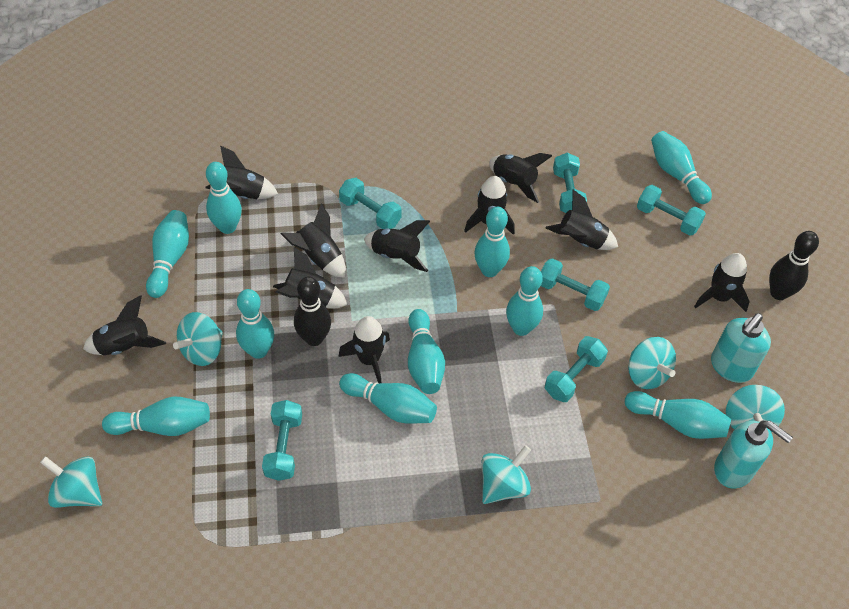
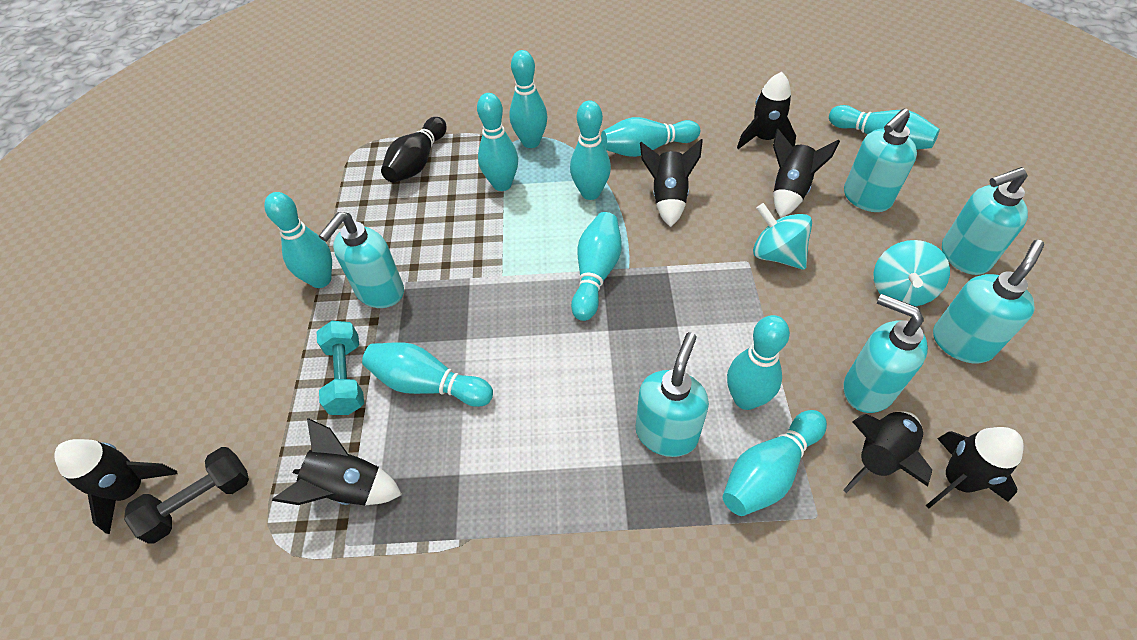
black bowling pin: [294,276,331,346] [769,231,819,300] = 2 -> [381,117,447,183] = 1
black dumbbell: none = 0 -> [124,447,249,543] = 1
black rocket: [83,295,166,355] [206,145,278,199] [273,247,348,309] [281,203,346,278] [338,316,390,383] [364,220,430,272] [464,176,515,235] [489,153,552,203] [546,190,618,250] [694,253,750,312] = 10 -> [54,439,177,534] [272,418,402,505] [640,139,703,227] [737,72,796,149] [773,129,840,218] [843,411,932,493] [926,427,1024,508] = 7
turquoise dumbbell: [262,400,302,481] [339,178,402,229] [541,258,610,311] [545,336,608,402] [553,153,587,213] [637,185,706,236] = 6 -> [317,321,364,415] = 1
turquoise soap dispenser: [711,313,771,383] [714,421,793,488] = 2 -> [319,212,404,308] [636,332,709,457] [843,294,928,413] [844,108,917,212] [933,240,1044,364] [942,167,1028,275] = 6
turquoise spinning top: [40,456,102,508] [173,312,223,366] [482,445,531,504] [628,337,676,389] [726,385,785,432] = 5 -> [753,203,812,270] [874,240,950,306] = 2

